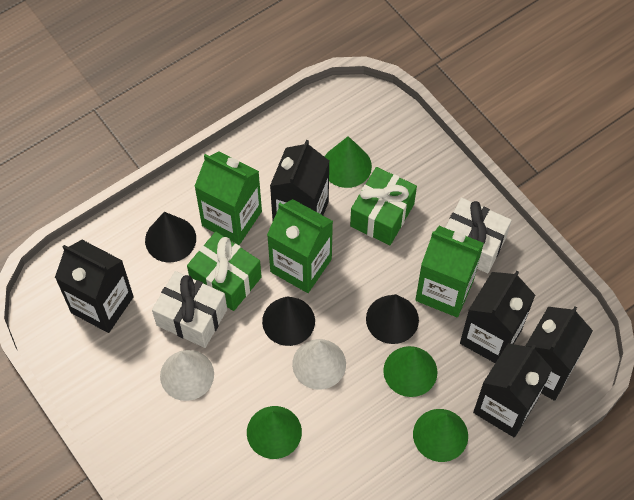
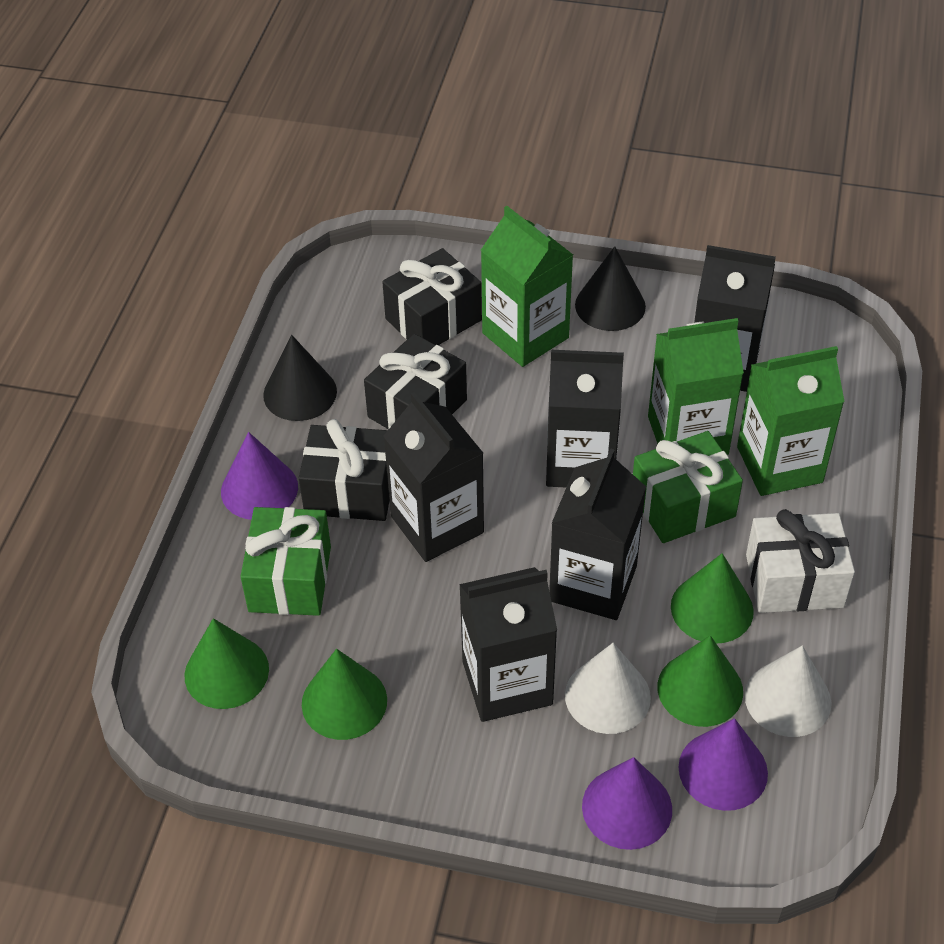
black cone: [145,212,196,263] [262,296,315,346] [366,294,419,344] = 3 -> [263,335,337,421] [575,246,646,331] = 2
black gift: none = 0 -> [299,419,390,521] [364,334,467,429] [382,248,482,345] = 3
purple cone: none = 0 -> [221,432,298,520] [582,757,672,850] [678,718,768,811] = 3
white gift: [152,271,227,348] [445,198,512,273] = 2 -> [746,509,855,613] = 1

